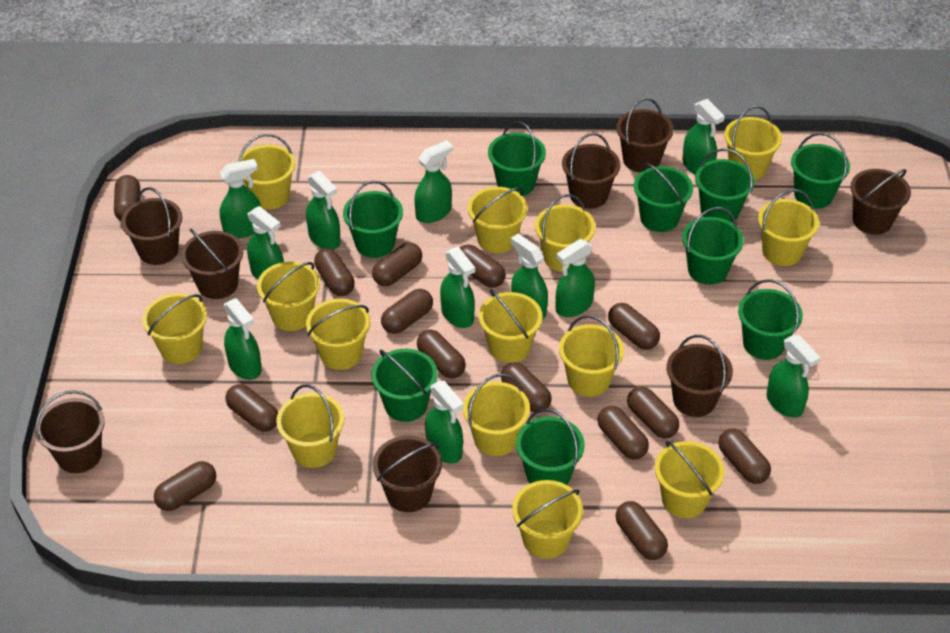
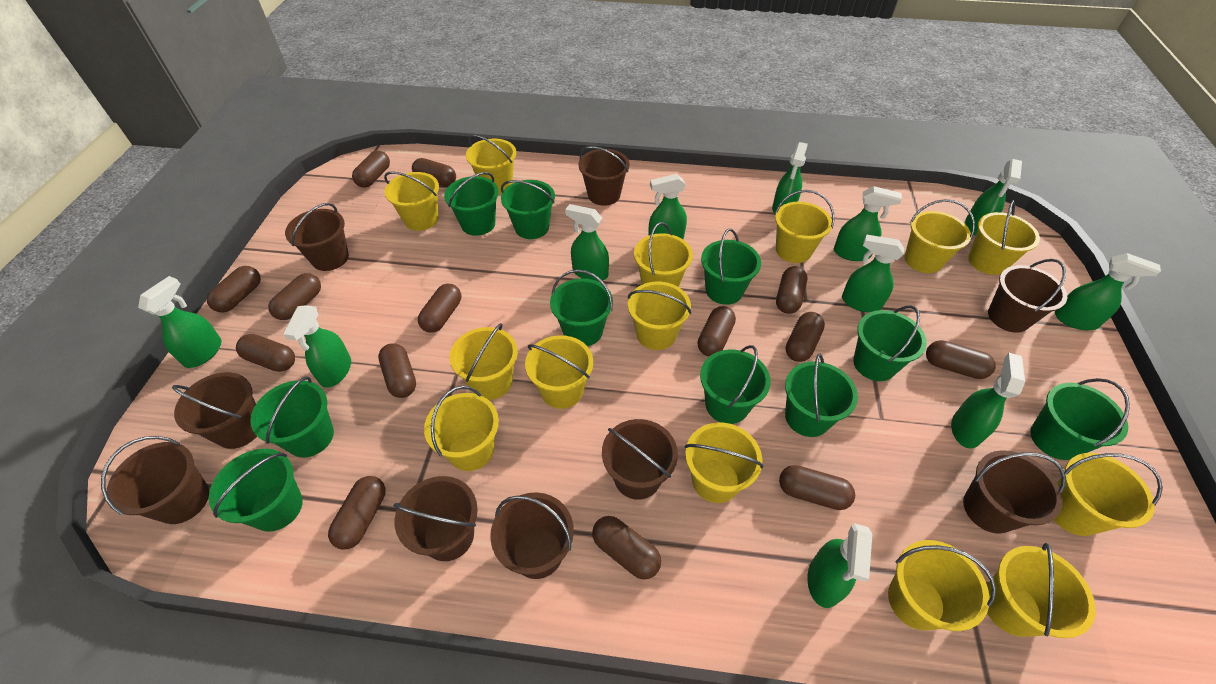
brown bucket: [35,390,105,473] [121,187,182,265] [181,229,243,299] [373,436,442,512] [562,133,620,209] [616,98,674,173] [667,335,733,417] [850,169,911,235] = 8 -> [101,436,209,524] [172,372,257,449] [285,203,349,271] [393,476,478,561] [490,492,574,579] [578,146,630,206] [602,419,678,500] [963,450,1066,534] [988,259,1067,333] = 9
green bucket: [343,180,403,258] [372,349,437,422] [488,121,546,196] [516,408,585,485] [634,163,693,232] [682,207,744,285] [695,148,755,223] [738,279,803,360] [791,133,850,209] = 9 -> [209,449,303,532] [250,376,334,457] [444,172,499,236] [501,180,555,239] [550,269,613,346] [700,345,771,424] [701,229,761,305] [785,354,858,437] [853,305,927,381] [1030,378,1130,460] = 10

